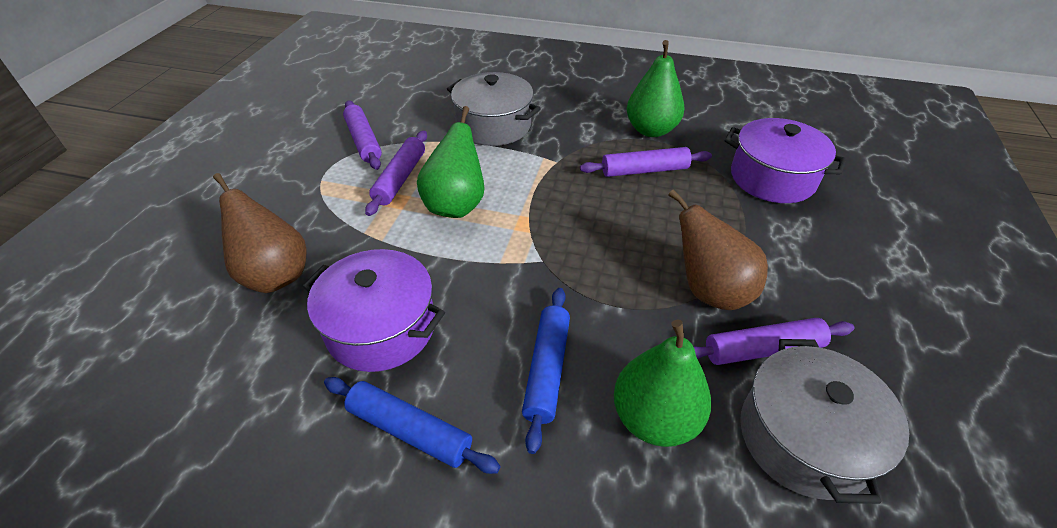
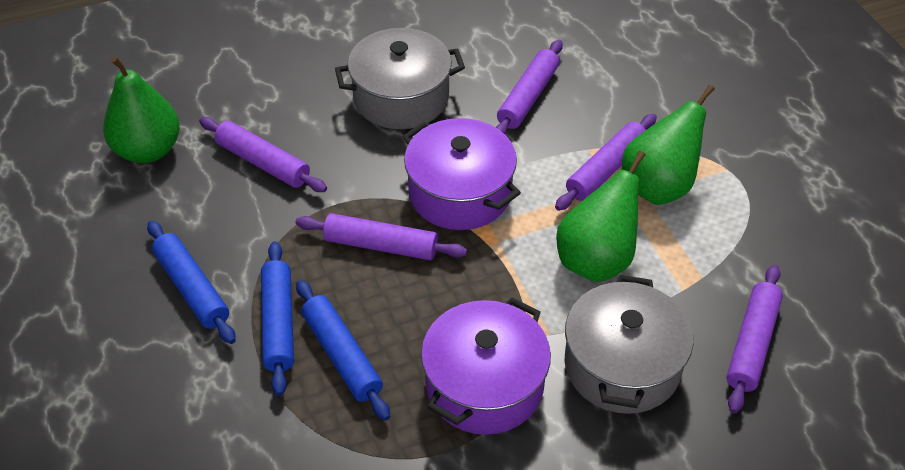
blue rolling pin: [324,377,500,474] [522,288,570,454] = 2 -> [147,221,236,344] [261,241,294,396] [296,280,390,421] = 3
brown pear: [213,173,307,293] [668,189,768,310] = 2 -> none = 0
purple rolling pin: [343,100,382,170] [365,131,427,216] [580,147,712,177] [693,318,854,365] = 4 -> [199,117,327,192] [296,213,467,260] [496,40,563,134] [555,114,657,211] [726,265,783,414] = 5

